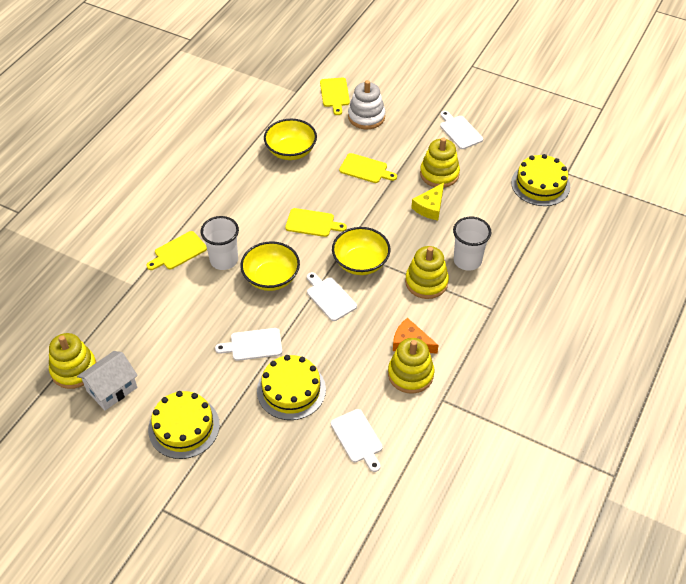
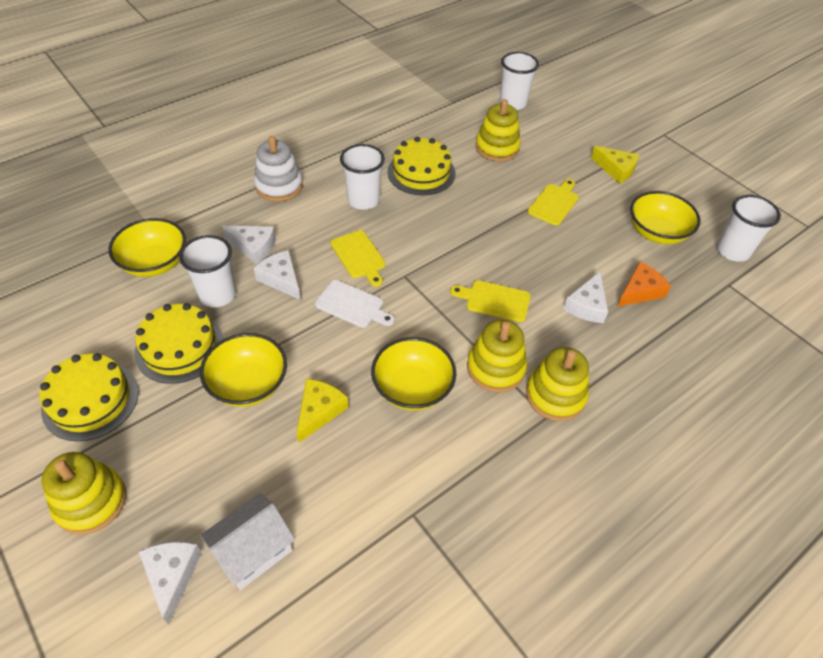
white cheese: none = 0 -> [139,542,202,625] [222,226,276,265] [254,250,301,300] [563,272,608,323] = 4
white cup: [201,216,239,270] [453,217,492,271] = 2 -> [179,235,236,307] [340,144,385,210] [499,52,539,110] [717,195,781,262] = 4
white cutting board: [215,328,282,361] [307,272,357,321] [331,409,383,472] [440,111,483,149] = 4 -> [315,280,394,328] = 1
yellow bowl: [240,241,300,291] [264,119,317,160] [332,227,391,275] = 3 -> [109,218,186,277] [200,333,287,407] [371,337,457,411] [630,191,701,244] = 4
yellow cheese: [411,183,444,220] = 1 -> [297,379,348,443] [591,146,639,184] = 2
yellow cutting board: [147,231,207,270] [285,208,347,237] [320,78,350,115] [339,153,397,183] = 4 -> [331,230,386,287] [450,280,531,322] [528,179,579,226] = 3

